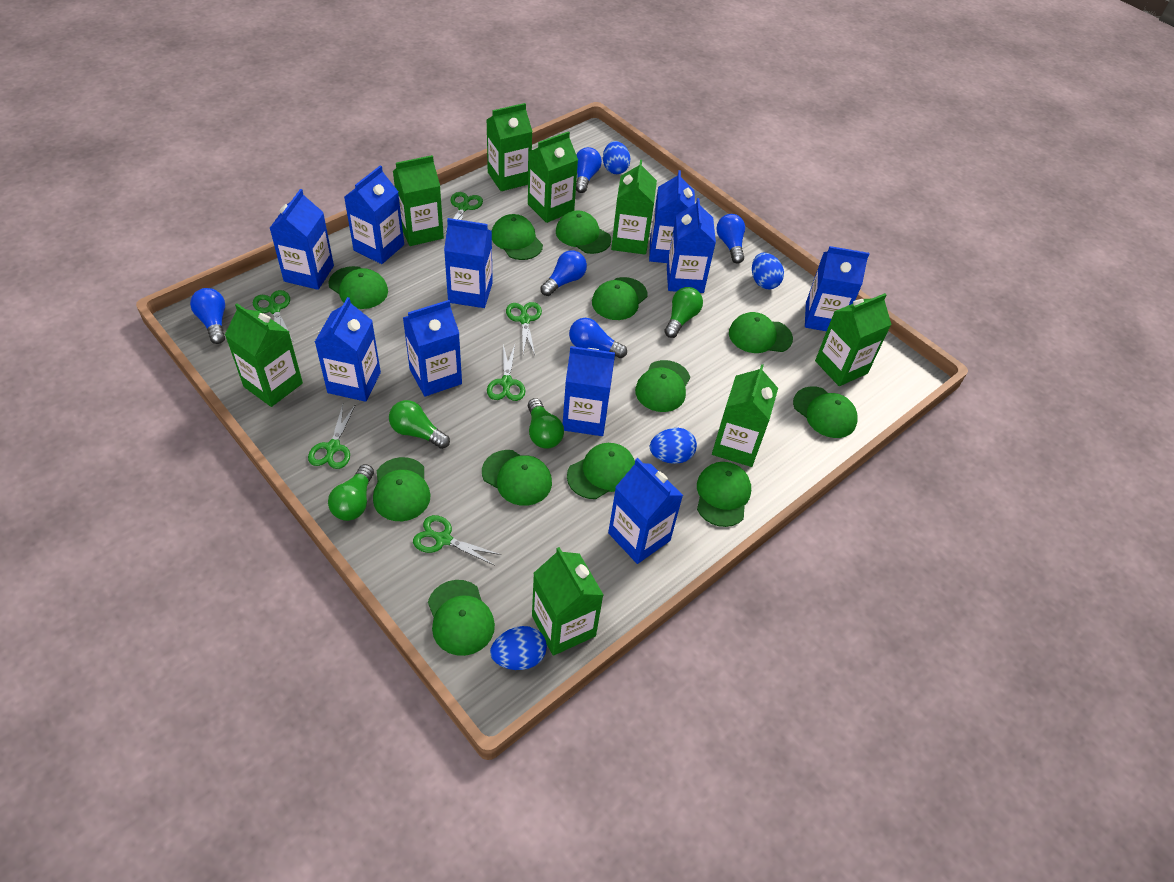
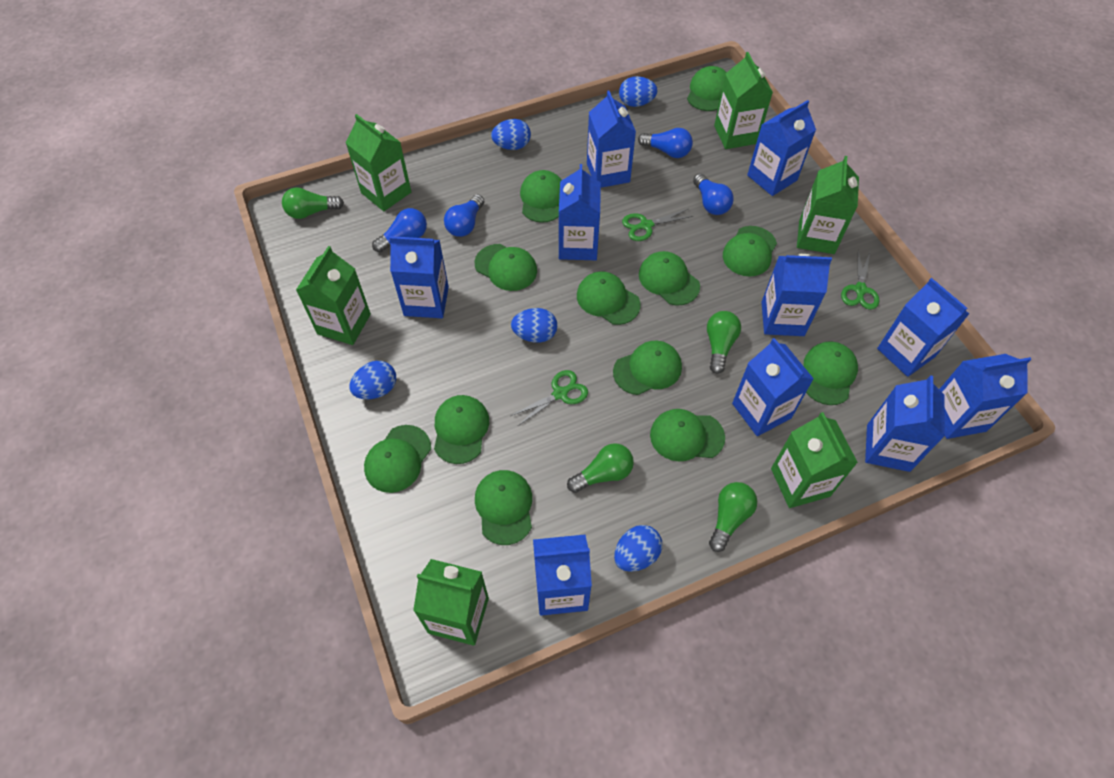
blue egg: [490,626,547,670] [603,141,631,174] [650,428,697,464] [752,253,784,289] = 4 -> [349,361,396,399] [491,119,531,150] [511,308,557,343] [614,525,662,572] [619,76,658,107] = 5
blue light bulb: [190,288,225,344] [540,250,587,296] [569,318,627,358] [576,147,602,193] [716,214,745,263] = 5 -> [372,208,427,253] [444,194,484,237] [638,128,693,158] [693,173,734,215] = 4
green carton: [225,303,303,407] [393,155,444,246] [487,103,533,191] [528,131,578,223] [532,547,603,656] [611,160,657,255] [712,364,778,467] [815,293,891,386] = 8 -> [296,246,371,345] [346,114,411,211] [413,559,489,646] [714,52,773,149] [771,412,858,508] [797,156,859,254] = 6
green scissors: [253,290,293,341] [308,404,356,469] [413,515,501,566] [445,192,483,233] [487,344,525,401] [506,302,542,355] = 6 -> [511,370,588,426] [622,209,693,241] [841,250,879,310] = 3

